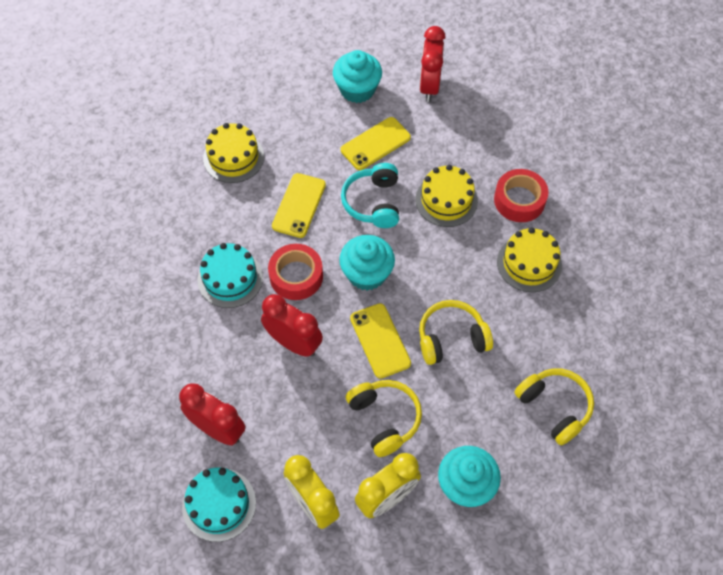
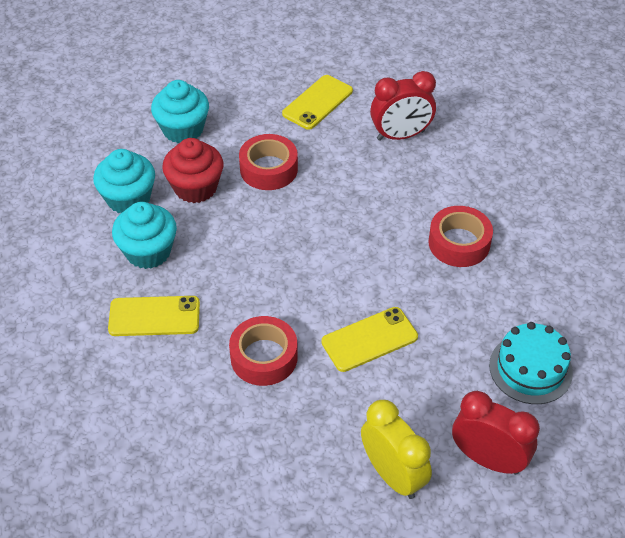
red clock: [179,383,246,445] [261,294,323,357] [419,26,446,102] = 3 -> [370,71,436,141] [452,391,540,475] = 2
red cupcake: none = 0 -> [162,138,223,203] = 1
red tape: [268,244,323,300] [494,169,549,222] = 2 -> [229,316,298,386] [239,134,298,190] [428,206,493,267] = 3
turquoise cake: [182,468,256,542] [198,243,263,308] = 2 -> [489,322,573,404] = 1
turquoise headphones: [341,163,399,228] = 1 -> none = 0
yellow cake: [203,123,264,183] [416,165,478,227] [497,227,562,292] = 3 -> none = 0
yellow clock: [283,455,340,529] [355,453,421,518] = 2 -> [361,400,432,499] = 1
yellow headphones: [346,380,422,457] [419,300,493,365] [514,368,594,445] = 3 -> none = 0

